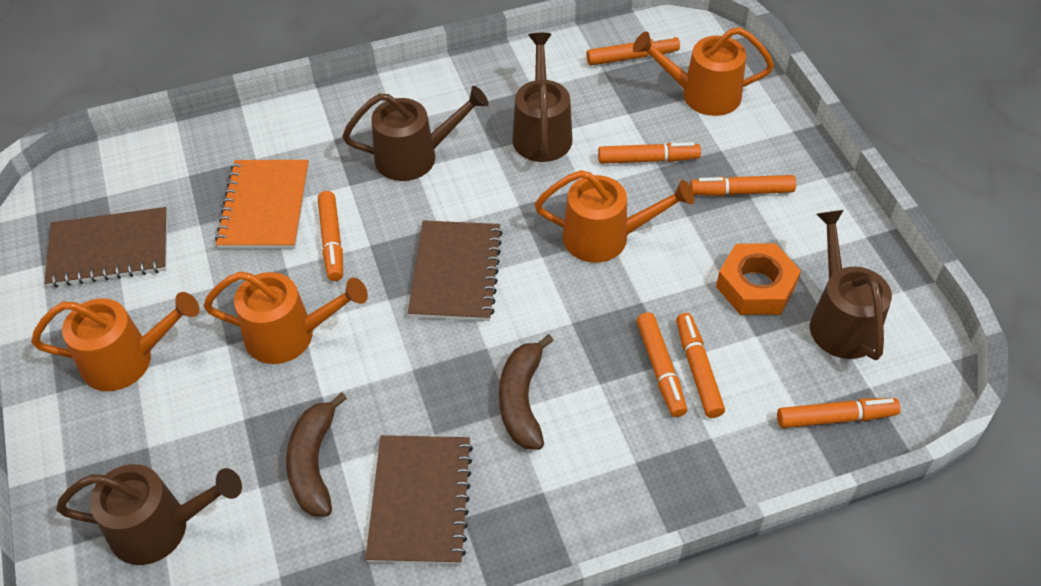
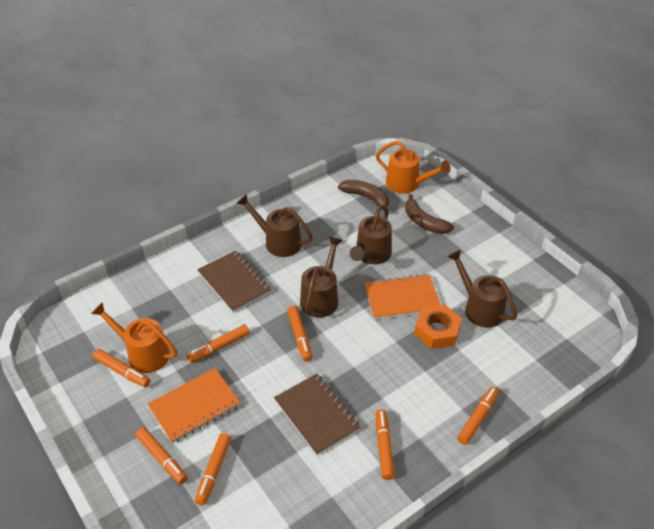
brown notebook: [45,207,167,288] [365,435,473,565] [408,220,503,321] = 3 -> [197,251,271,312] [274,374,361,456] = 2
orange notebook: [215,160,309,249] = 1 -> [148,368,240,444] [364,274,440,320] = 2
orange watering can: [31,292,200,391] [203,271,368,364] [535,170,695,263] [633,27,774,116] = 4 -> [91,302,177,373] [376,141,451,194] = 2

